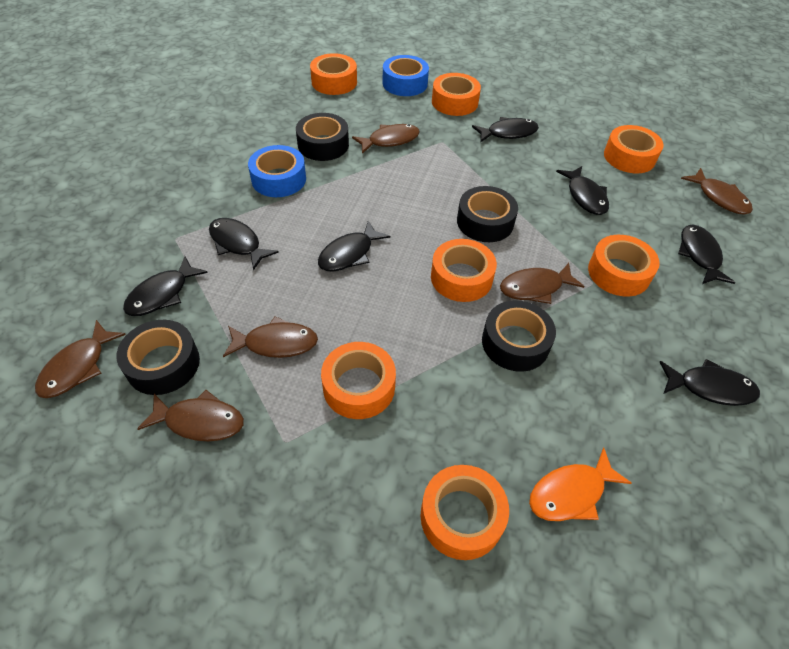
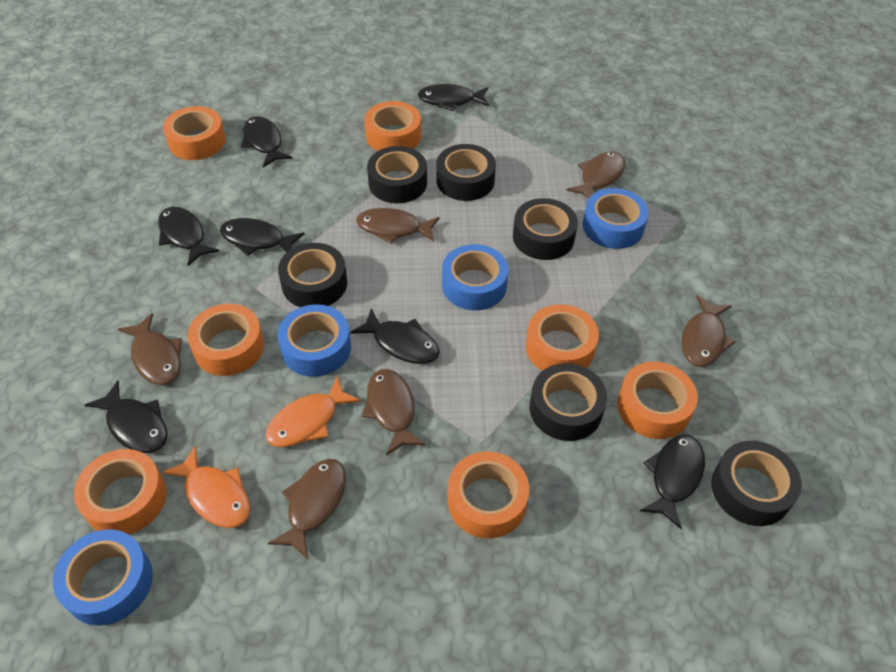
black tape: [117,320,200,395] [296,113,349,161] [457,186,518,242] [482,300,556,372] = 4 -> [278,243,347,307] [367,146,427,203] [436,144,496,201] [513,198,578,260] [530,363,607,441] [711,441,802,526] = 6
blue tape: [248,145,306,197] [383,55,429,96] = 2 -> [53,529,153,626] [278,304,351,377] [442,244,509,310] [583,188,649,249] = 4
orange fish: [529,448,631,521] = 1 -> [161,445,250,528] [265,376,361,447] = 2

